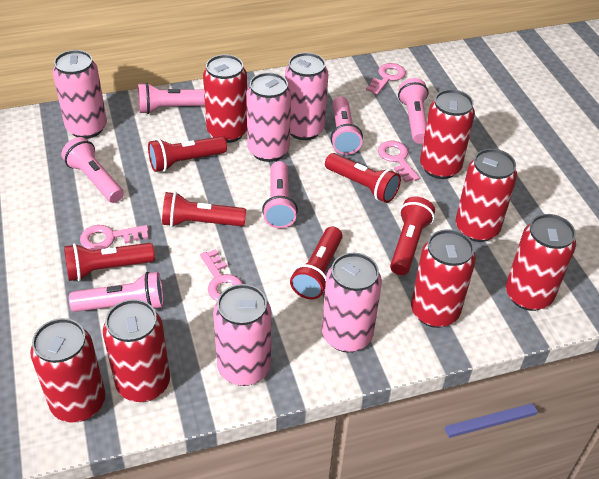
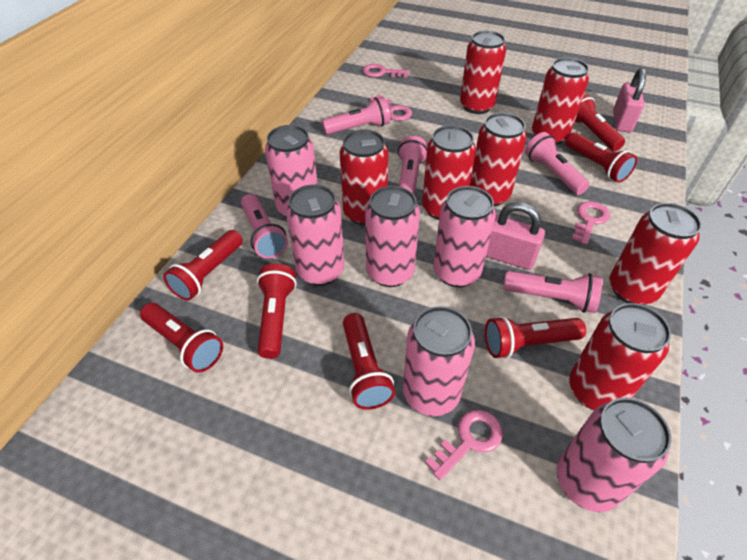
pink can: [53,50,107,139] [213,284,271,386] [246,72,291,162] [285,53,328,140] [322,253,382,352] = 5 -> [265,125,318,218] [286,184,344,286] [365,186,420,287] [403,306,475,416] [433,186,496,287] [557,398,671,512] = 6
pink flashlight: [62,137,124,203] [69,272,164,312] [138,82,205,114] [262,161,298,228] [331,97,363,155] [398,78,429,144] = 6 -> [241,194,288,259] [322,97,390,135] [398,136,428,196] [503,271,602,313] [525,132,590,195] = 5
pink padlock: none = 0 -> [486,202,545,270] [613,68,646,132] = 2
red flashlight: [64,243,155,281] [148,136,227,172] [162,192,246,227] [290,226,343,299] [325,153,401,203] [390,197,435,275] = 6 -> [140,303,223,373] [163,230,243,301] [257,264,297,359] [343,313,395,410] [485,316,586,359] [565,132,638,183] [575,94,625,151] = 7

